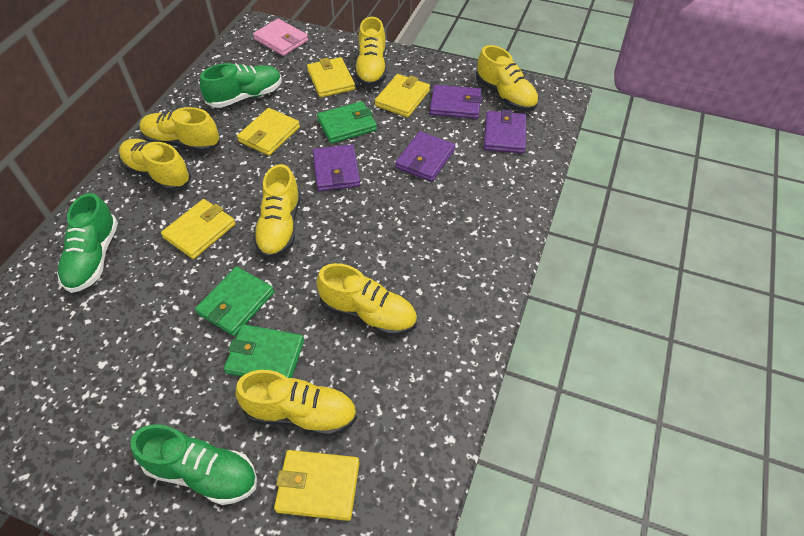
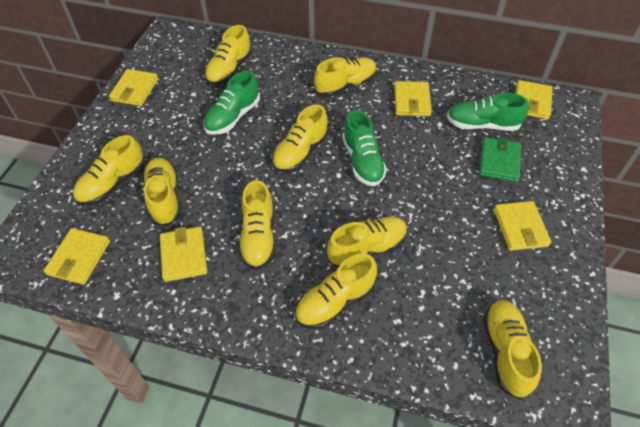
green wallet: [195,267,274,336] [224,324,304,378] [317,101,377,144] = 3 -> [479,137,521,182] = 1
pink wallet: [253,19,308,56] = 1 -> none = 0
purple wallet: [313,144,360,191] [395,131,455,182] [430,85,482,119] [484,110,526,153] = 4 -> none = 0
yellow shoe: [119,139,191,191] [139,107,220,152] [235,370,357,436] [253,164,301,259] [316,263,417,336] [355,17,387,87] [476,45,539,112] = 7 -> [73,135,145,205] [143,158,181,226] [204,25,252,85] [239,180,276,270] [272,105,328,173] [295,254,377,329] [314,57,377,97] [327,216,408,268] [483,300,542,399] = 9
yellow wallet: [161,199,235,259] [237,108,300,156] [274,450,360,521] [307,57,355,98] [375,74,430,117] = 5 -> [44,228,110,285] [109,69,158,106] [160,227,208,282] [394,81,432,116] [494,201,551,251] [515,80,553,119] = 6

